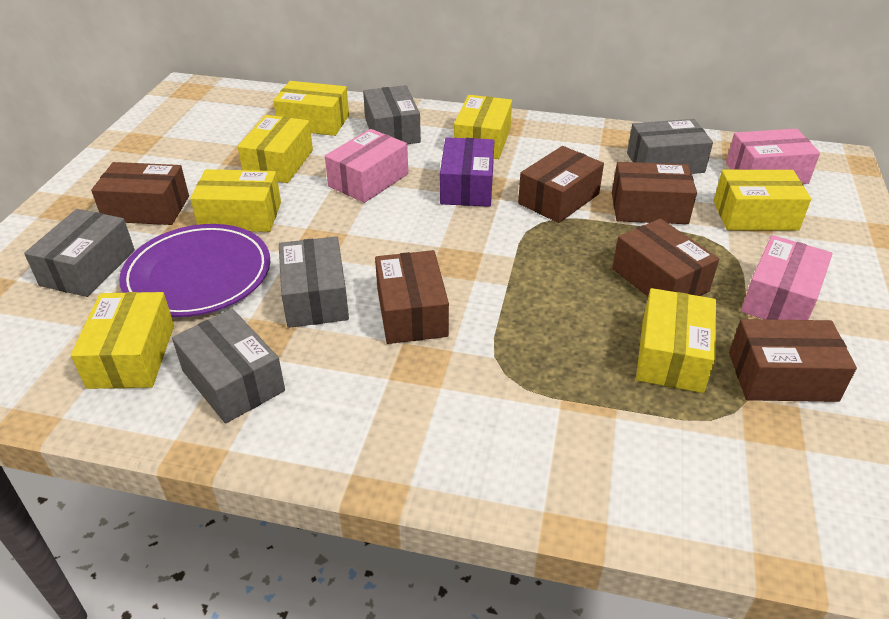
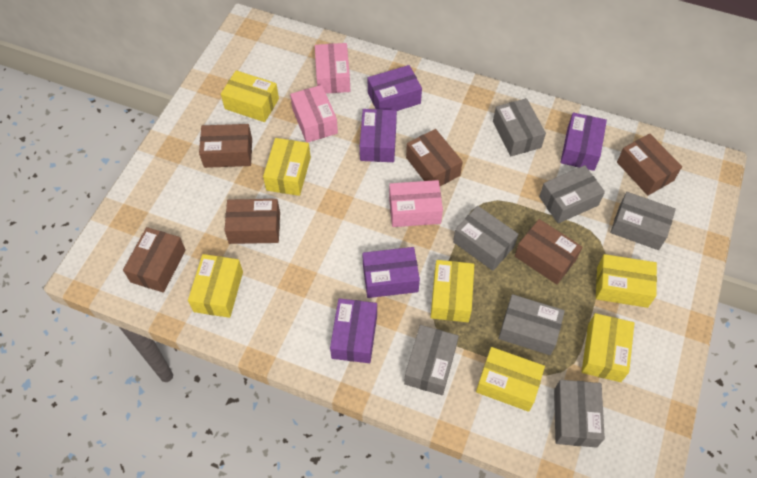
grey box: [24,209,135,297] [172,309,285,423] [279,236,349,328] [363,85,421,144] [627,119,713,174] = 5 -> [404,325,459,395] [453,206,518,271] [493,98,546,156] [499,294,565,355] [539,165,605,224] [554,380,605,448] [610,192,676,250] = 7
purple box: [440,137,494,207] = 1 -> [330,298,377,363] [360,109,397,162] [362,247,420,298] [368,65,422,111] [560,112,607,171] = 5
purple plate: [119,224,270,317] = 1 -> none = 0

